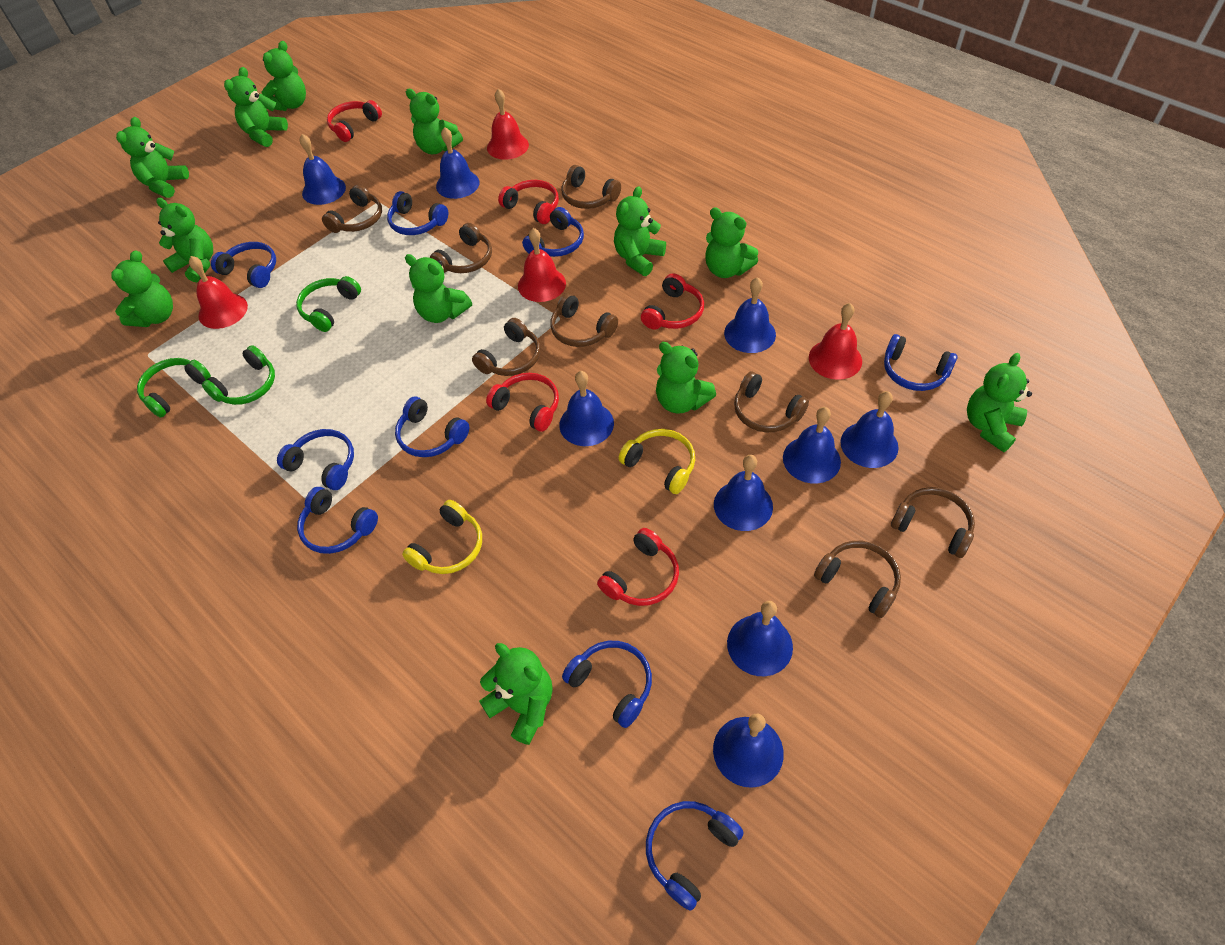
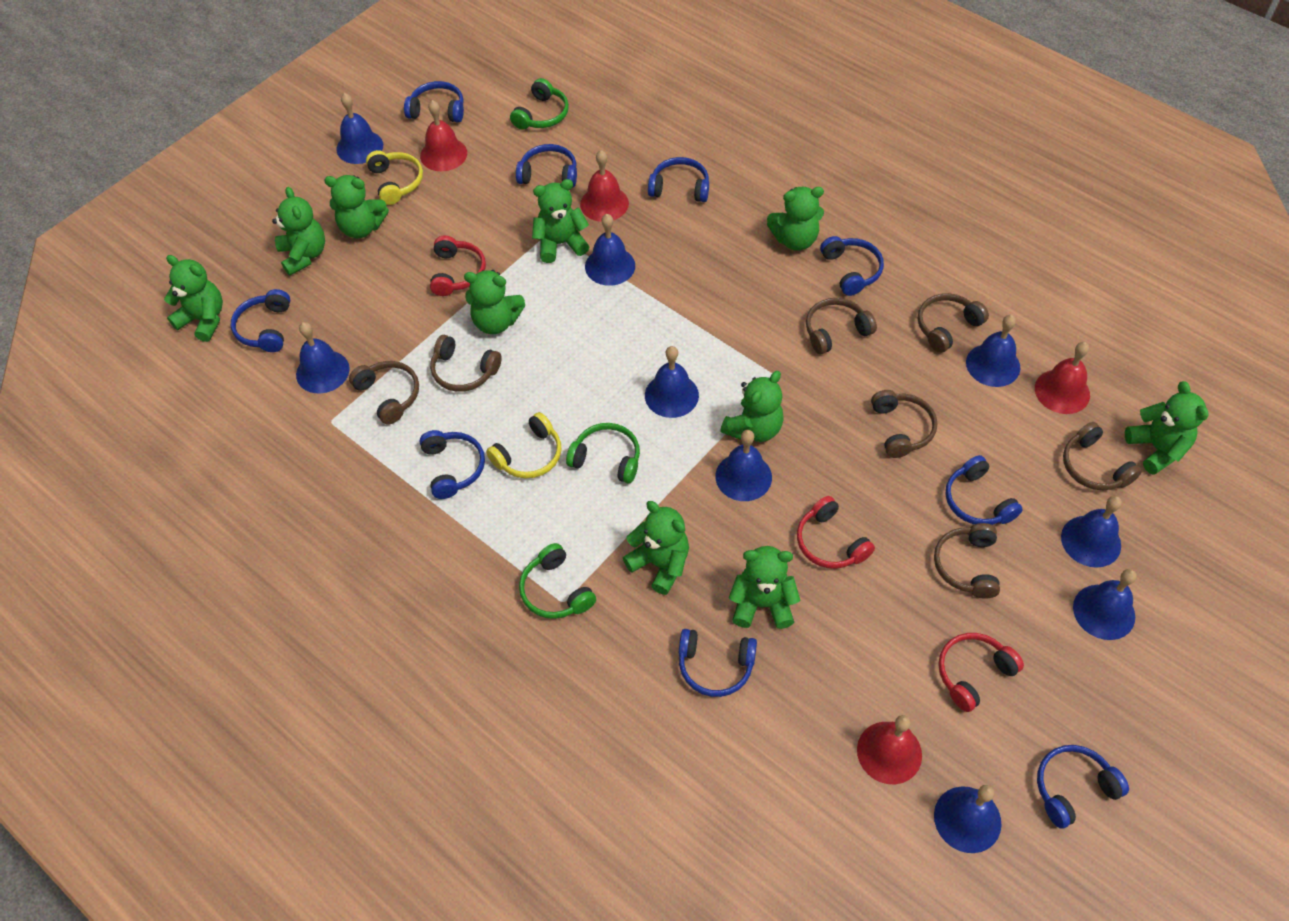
brown headphones: [322,184,382,233] [430,223,492,273] [472,318,540,376] [550,293,618,347] [561,165,621,209] [734,371,809,432] [814,541,901,618] [891,487,975,558] = 8 -> [349,361,419,425] [430,335,502,392] [806,298,877,354] [871,390,938,458] [918,293,989,353] [934,523,1000,599] [1063,422,1142,490] = 7
green teddy bear: [111,250,173,327] [116,117,189,198] [157,198,213,282] [224,67,288,147] [261,41,306,111] [405,254,472,323] [406,89,463,154] [479,643,553,745] [614,186,666,276] [656,342,716,414] [705,207,758,278] [967,353,1032,452] = 12 -> [164,255,223,342] [272,187,325,276] [324,175,389,238] [464,270,525,334] [532,179,589,263] [623,501,689,595] [720,371,784,442] [729,546,800,629] [767,187,824,251] [1125,381,1209,475] = 10
red headphones: [327,100,382,142] [486,373,559,432] [498,180,559,224] [597,528,679,606] [641,273,704,329] = 5 -> [430,235,486,296] [797,496,875,569] [938,633,1024,712] = 3

